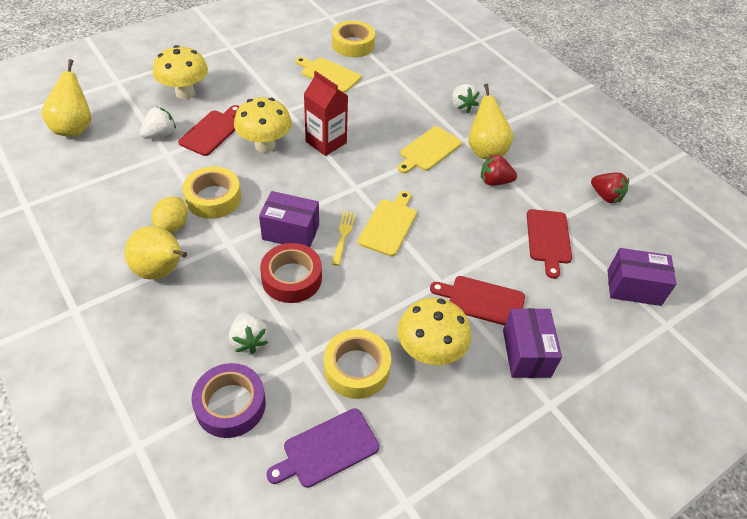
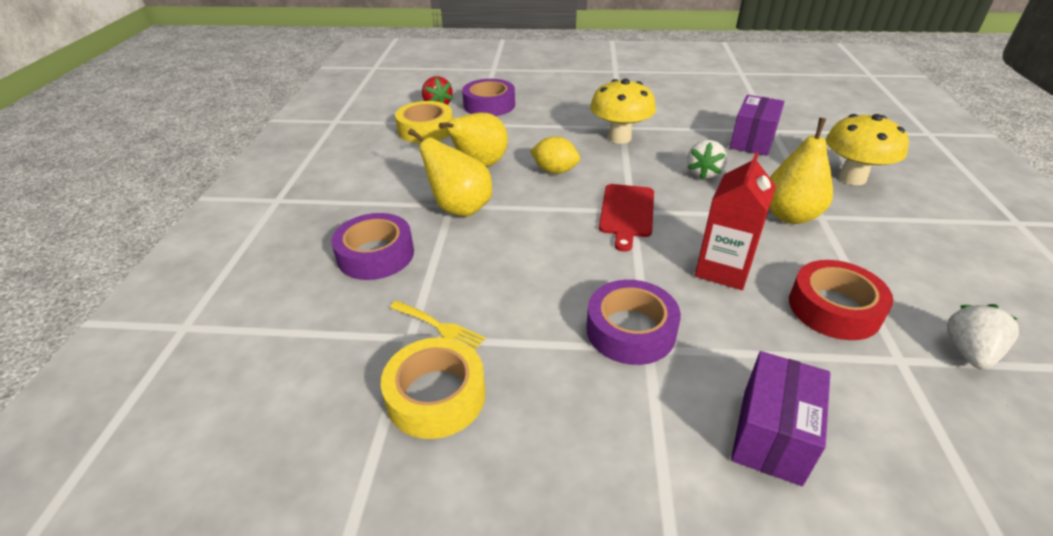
purple box: [259,191,319,247] [503,308,562,378] [607,248,677,306] = 3 -> [730,95,785,156] [731,351,831,486] = 2
purple cutting board: [266,408,379,488] = 1 -> none = 0
purple tape: [192,363,266,438] = 1 -> [331,213,414,280] [462,79,515,116] [586,280,681,365] = 3
red cutting board: [178,105,240,156] [430,276,525,325] [527,209,572,279] = 3 -> [599,184,654,252] = 1
red strawberry: [481,155,517,186] [591,172,629,203] = 2 -> [422,76,453,105] = 1
white strawberry: [140,107,176,139] [229,312,268,354] [452,84,480,113] = 3 -> [687,140,727,180] [947,304,1019,370] = 2
yellow cutting board: [295,57,361,93] [358,191,417,256] [398,126,462,173] = 3 -> none = 0
yellow mushroom: [153,45,208,99] [234,97,292,153] [398,298,471,365] = 3 -> [590,79,656,144] [826,114,909,185] = 2
yellow tape: [183,166,241,219] [324,329,391,399] [332,20,375,57] = 3 -> [381,337,486,439] [395,101,453,143] = 2

